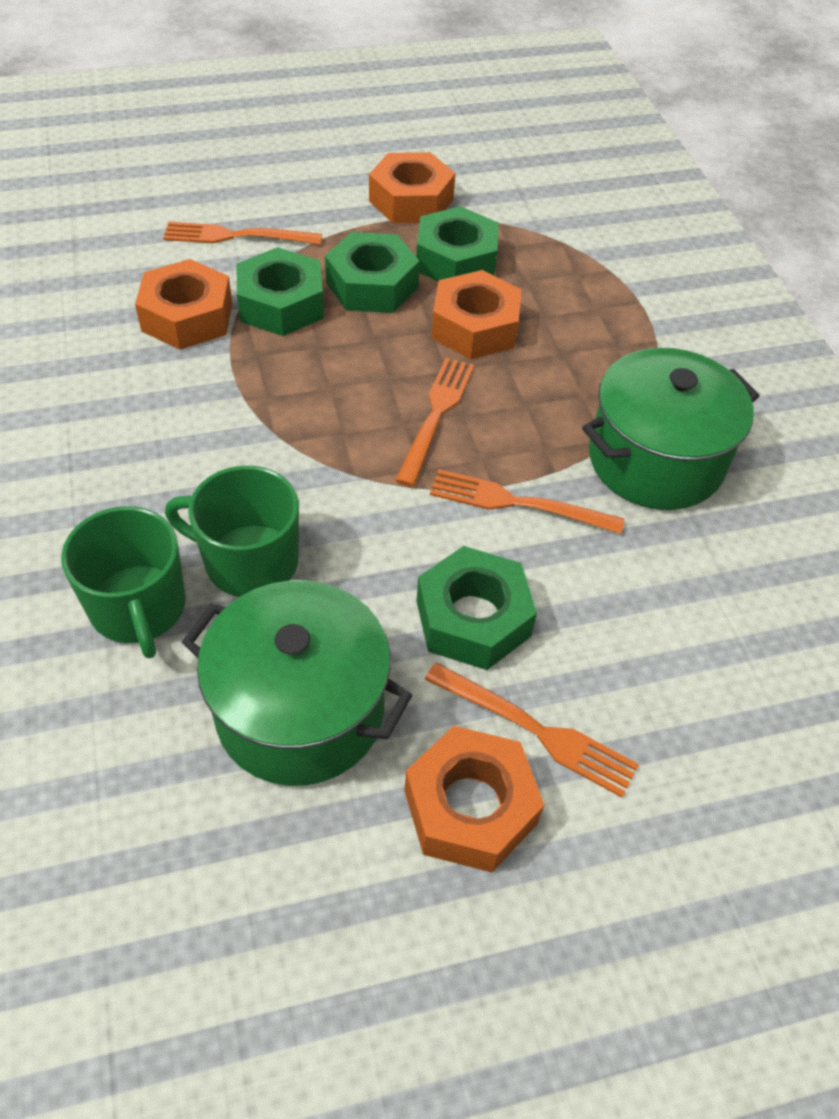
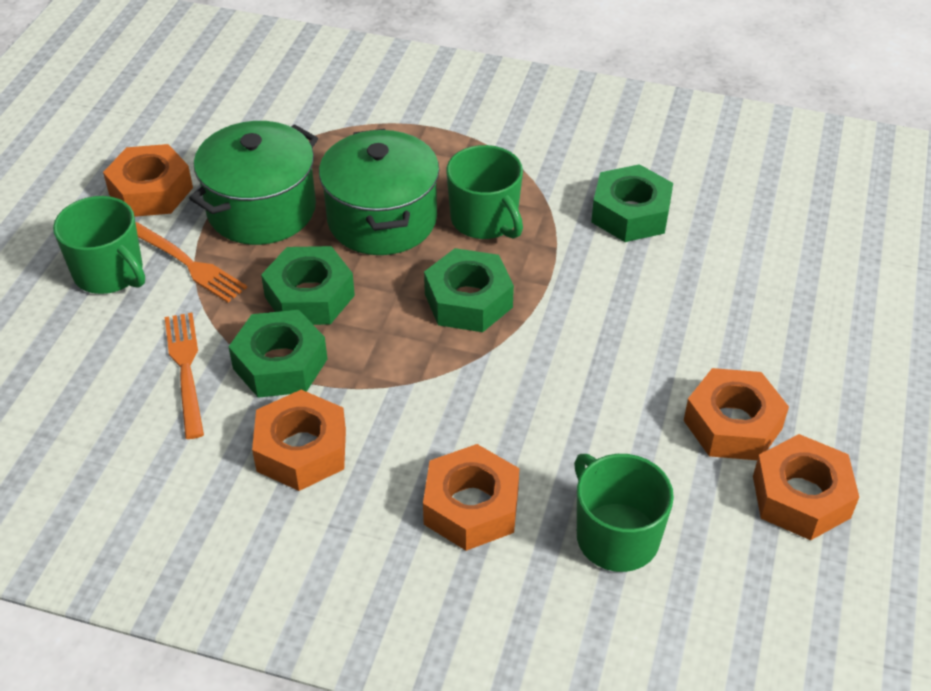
green mug: [61,506,186,658] [165,466,299,597] = 2 -> [53,196,145,294] [446,145,523,239] [574,454,674,572] = 3
orange fork: [163,222,322,245] [395,358,474,487] [424,662,639,798] [430,469,624,534] = 4 -> [135,222,247,302] [165,313,204,439] = 2
orange nut: [135,259,232,350] [369,152,455,223] [404,726,544,872] [431,270,522,359] = 4 -> [103,144,193,217] [252,390,346,491] [423,444,519,551] [684,368,789,460] [753,434,859,540] = 5

